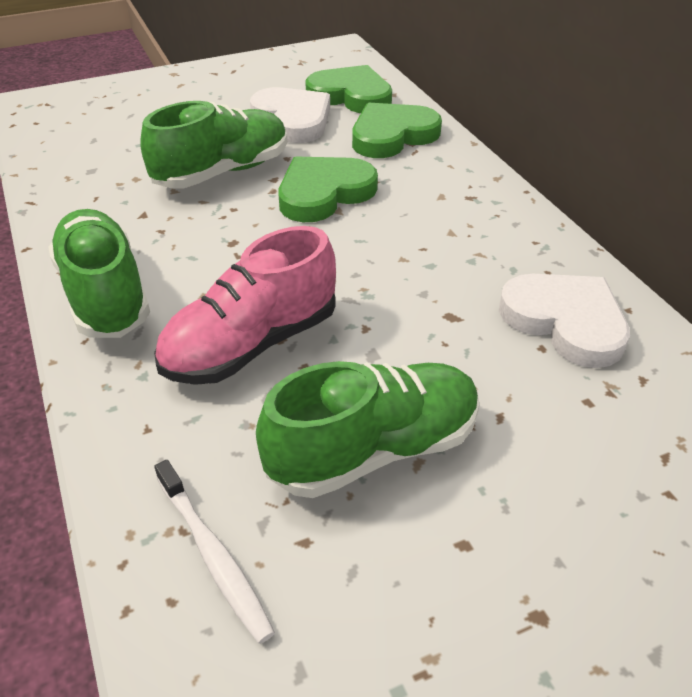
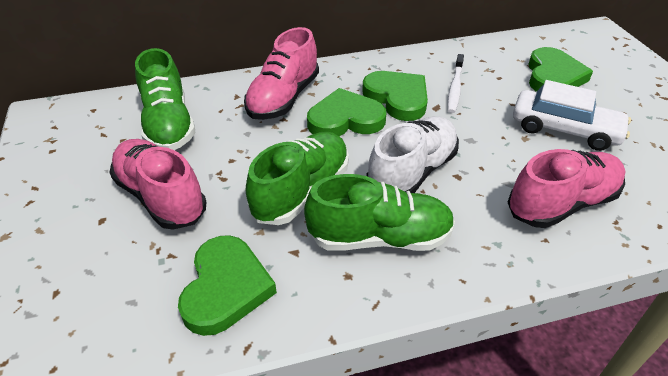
green heart: [278,156,378,222] [305,65,392,113] [352,103,442,158] = 3 -> [178,235,277,336] [307,88,386,137] [362,71,428,121] [528,47,593,92] = 4
pink shoe: [154,226,336,385] = 1 -> [109,139,206,230] [244,27,319,120] [508,149,626,228] = 3
white car: none = 0 -> [513,80,631,151] = 1
white heart: [250,87,330,143] [499,274,630,368] = 2 -> none = 0
white shoe: none = 0 -> [366,117,459,193] = 1

